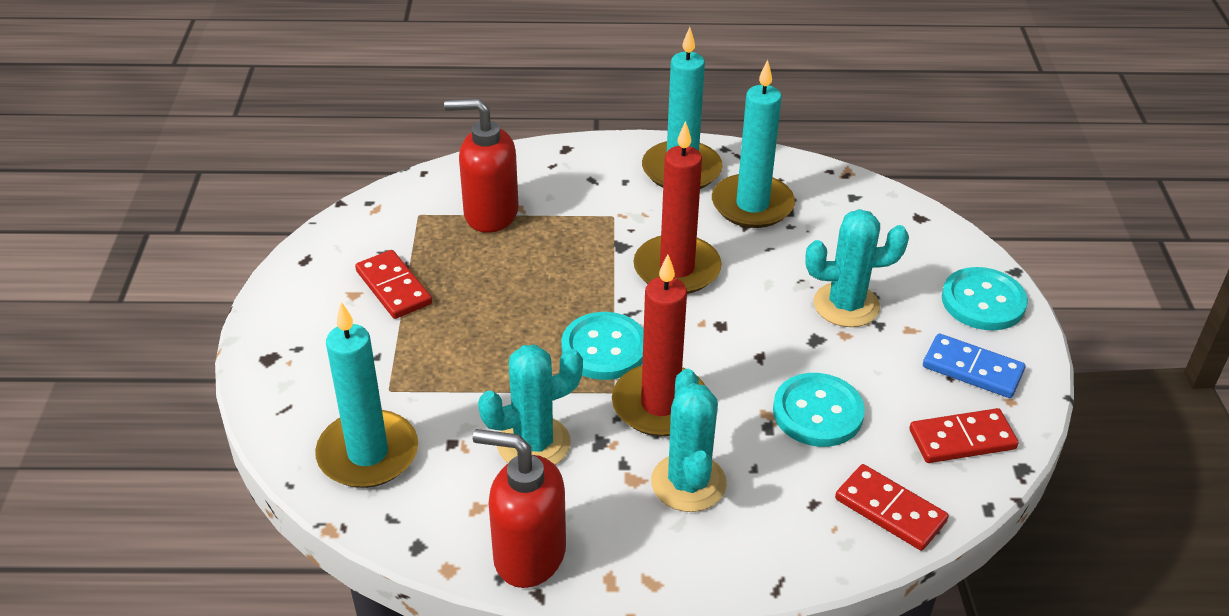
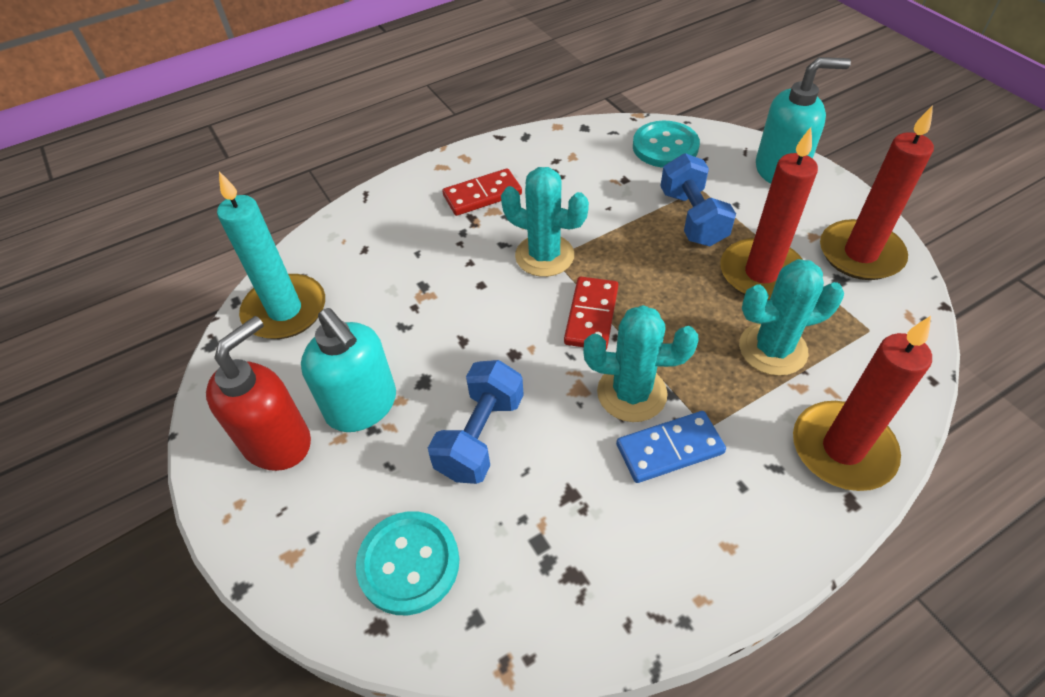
blue dumbbell: none = 0 -> [428,360,524,484] [660,153,736,246] = 2
red candle: [612,254,705,436] [633,121,722,294] = 2 -> [720,127,818,301] [793,316,932,491] [820,105,934,280] = 3
red domino: [355,250,432,319] [835,464,949,551] [909,408,1019,463] = 3 -> [442,168,522,216] [564,277,618,349] = 2
red soap dispenser: [444,98,519,233] [473,429,566,588] = 2 -> [206,316,311,471] = 1
turquoise button: [561,312,644,380] [773,373,865,447] [942,267,1028,330] = 3 -> [356,511,459,615] [633,121,700,168] = 2
turquoise candle: [315,302,418,488] [642,27,723,189] [712,60,795,228] = 3 -> [217,171,325,339] = 1
turquoise soap dispenser: none = 0 -> [301,308,396,432] [756,57,851,184] = 2

